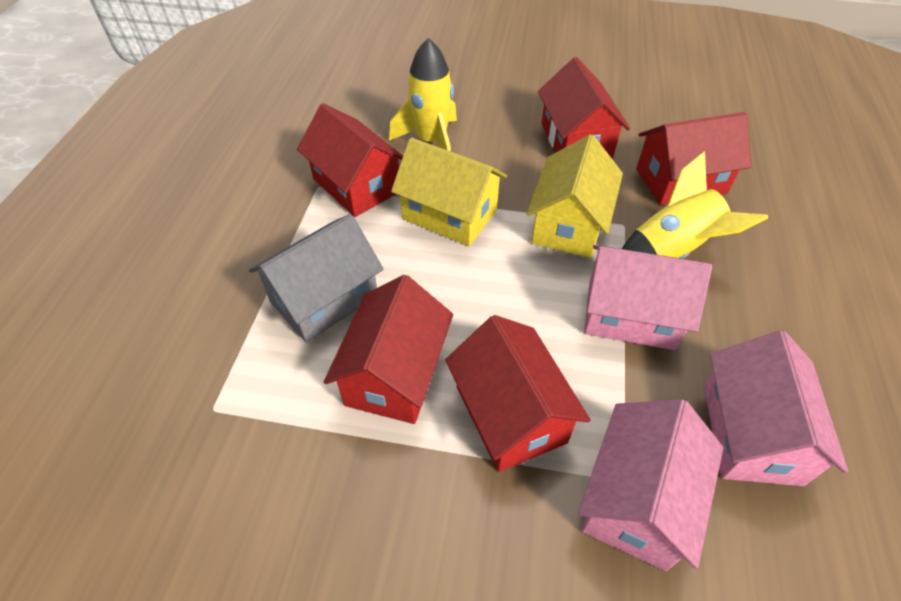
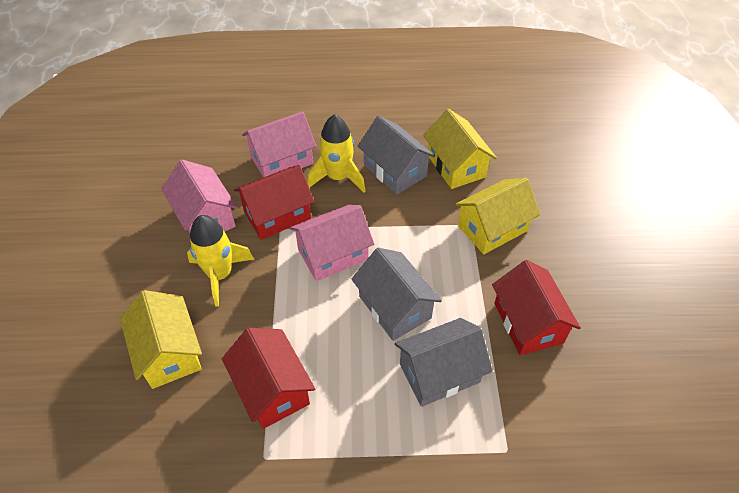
grey house: [249,214,383,343] = 1 -> [351,248,442,341] [358,116,435,194] [395,318,493,407] = 3
red house: [297,103,403,217] [324,275,453,424] [445,315,590,472] [538,57,630,158] [636,112,752,205] = 5 -> [222,327,315,429] [234,165,314,240] [492,260,581,356] = 3
yellow house: [391,138,507,246] [526,134,623,258] = 2 -> [120,290,202,389] [423,109,497,189] [455,178,540,254] = 3

